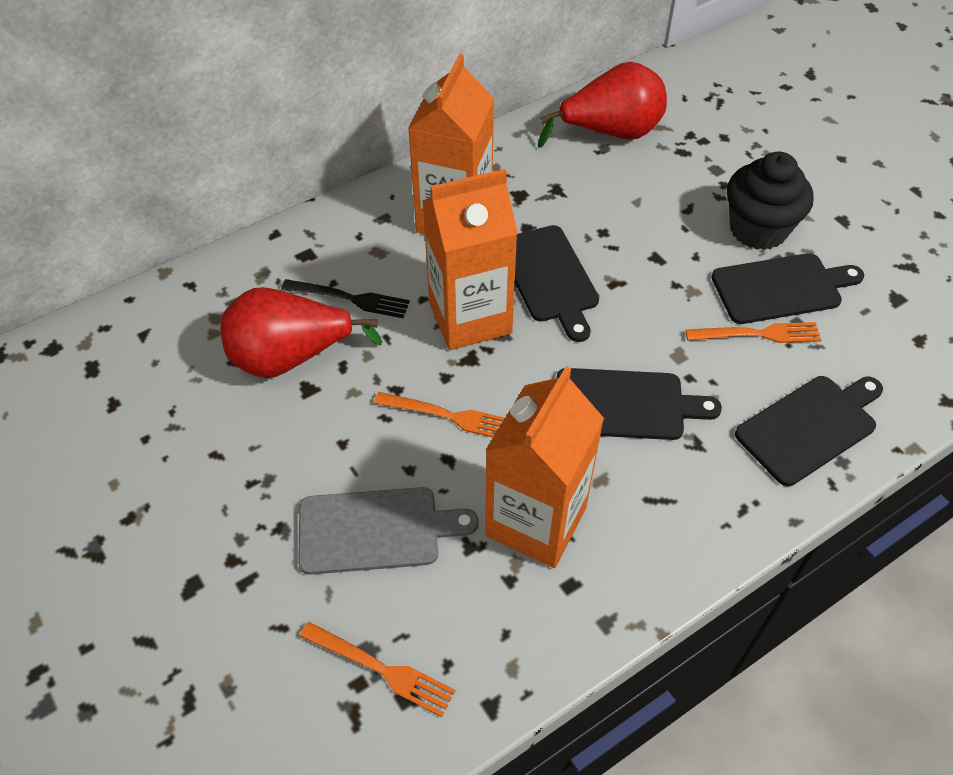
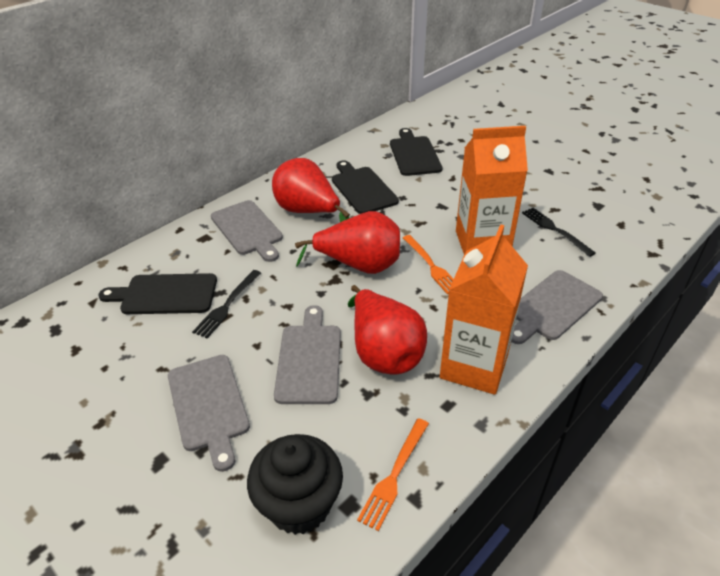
black cutting board: [515,225,599,342] [557,368,722,440] [711,253,864,324] [735,376,883,486] = 4 -> [98,273,217,314] [332,160,399,214] [390,128,442,176] = 3
black fork: [281,279,410,318] = 1 -> [192,270,261,338] [522,208,596,257] = 2
grey cutting board: [298,487,479,575] = 1 -> [168,355,250,472] [211,200,283,262] [274,305,341,404] [511,270,603,344] = 4
orange carton: [408,54,494,234] [422,169,518,350] [485,366,604,568] = 3 -> [440,224,528,395] [456,126,528,255] = 2
orange fork: [299,622,456,717] [374,392,505,437] [685,322,821,343] = 3 -> [357,418,429,531] [403,235,453,294] = 2
red pear: [220,287,382,378] [538,62,667,148] = 2 -> [272,158,350,222] [295,211,400,274] [348,285,427,375] = 3

